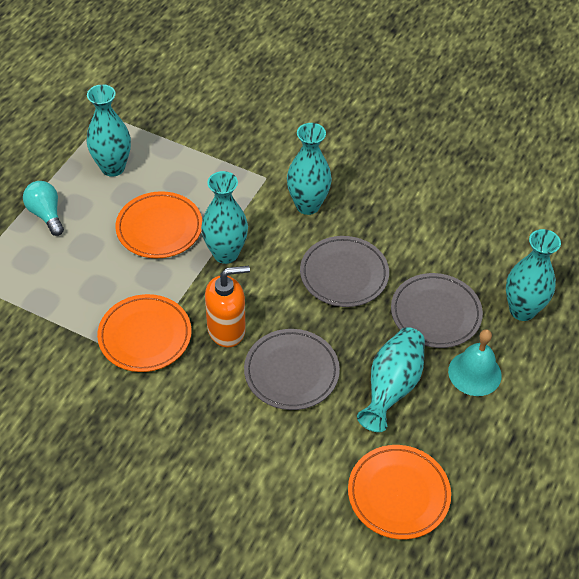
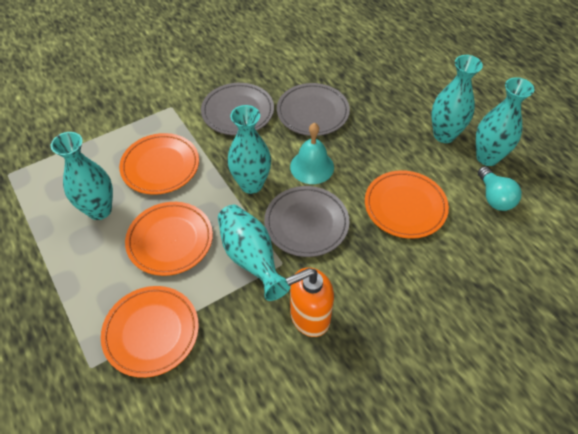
orange plate: [97,294,191,372] [115,191,202,258] [348,445,451,539] = 3 -> [101,286,199,378] [119,133,199,195] [125,202,213,276] [365,170,449,239] = 4

